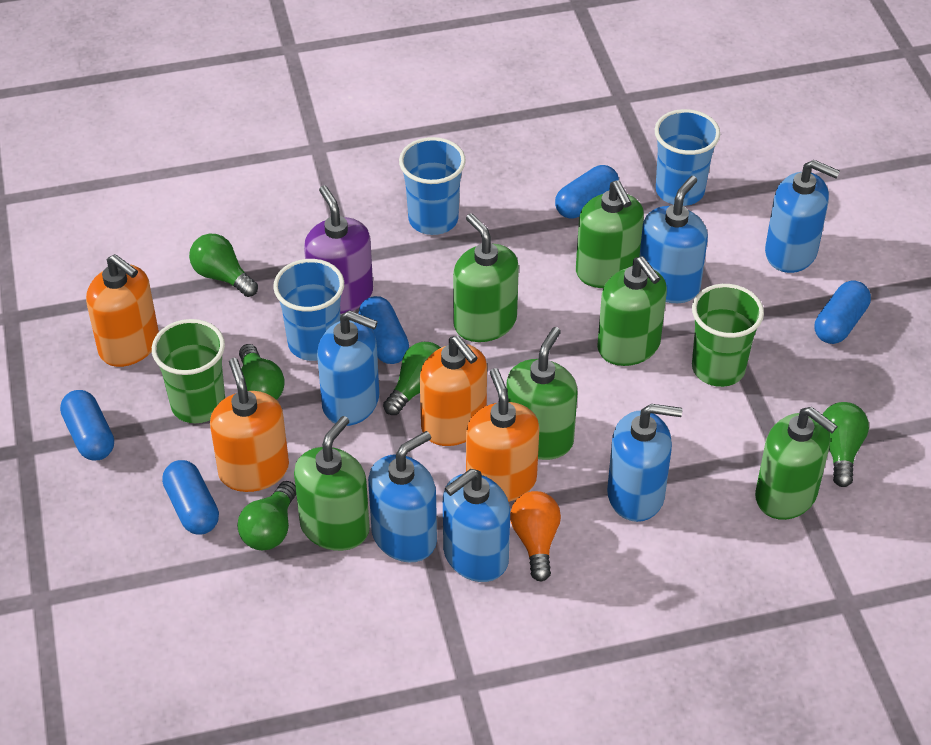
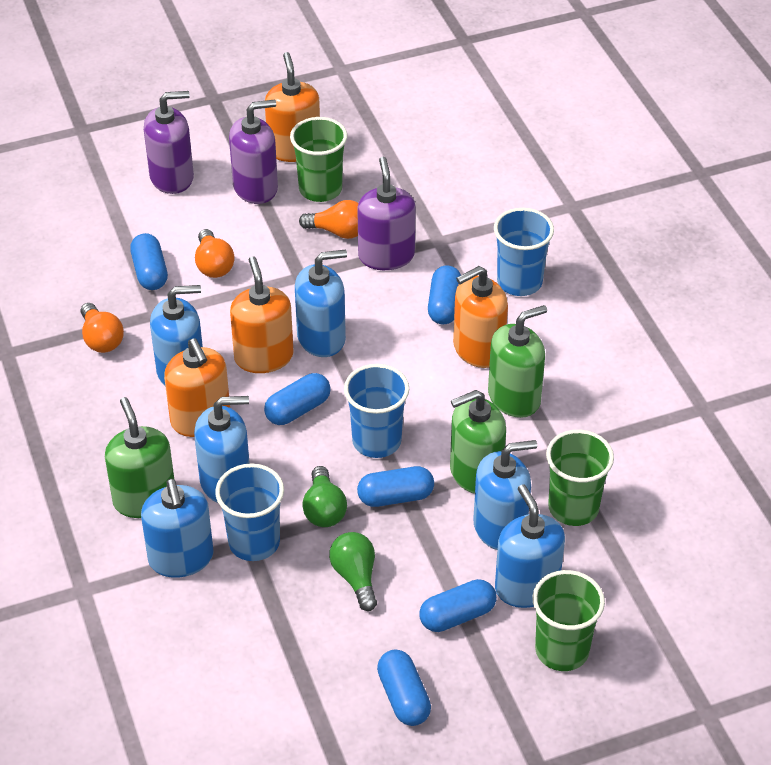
blue capsule: [60,390,114,460] [162,460,219,535] [358,296,409,364] [555,165,619,219] [815,280,871,344] = 5 -> [130,233,168,290] [264,373,331,425] [357,466,434,507] [377,650,431,726] [420,579,496,632] [428,266,461,324] = 6
green cup: [152,319,225,423] [692,284,764,387] = 2 -> [290,117,347,202] [532,570,605,671] [546,430,614,526] = 3
green light bulb: [189,233,258,297] [237,481,296,550] [239,344,285,400] [383,342,441,415] [822,402,869,487] = 5 -> [302,466,347,527] [329,532,377,611] = 2
green soap dispenser: [294,416,370,551] [453,213,519,342] [506,327,577,460] [576,180,644,288] [597,256,667,366] [755,407,838,520] = 6 -> [105,397,175,518] [450,390,506,494] [488,305,547,418] = 3
orange light bulb: [510,491,561,582] = 1 -> [81,303,124,353] [195,229,235,278] [299,200,358,239] = 3
purple soap dispenser: [304,186,373,314] = 1 -> [144,91,194,194] [229,100,278,204] [358,157,416,270] = 3

